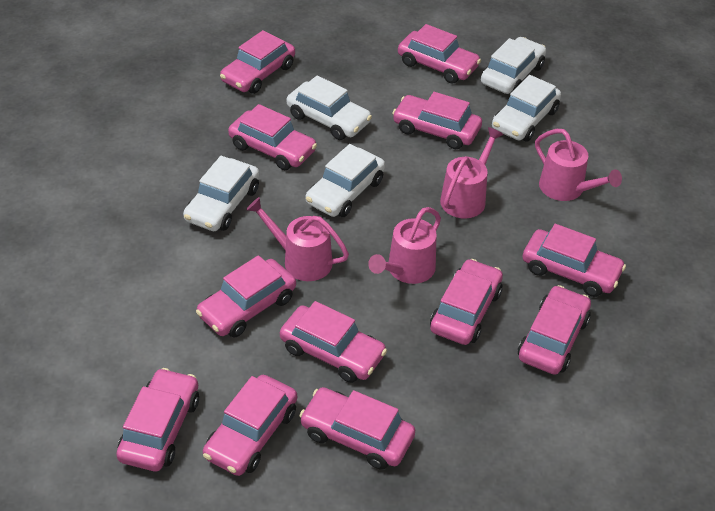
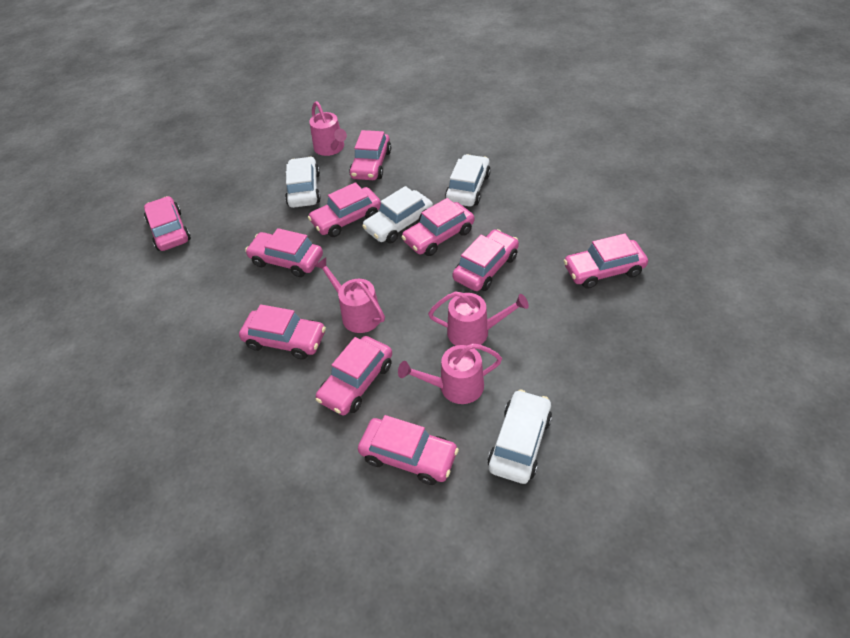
pink car: [116,368,199,471] [196,255,296,337] [203,375,297,476] [220,30,295,94] [228,104,317,170] [280,301,387,383] [299,387,415,470] [392,92,482,149] [398,24,481,83] [430,259,503,345] [518,285,591,375] [523,224,626,297] = 12 -> [144,196,191,251] [239,304,326,360] [245,228,323,277] [308,182,381,237] [316,336,392,415] [349,130,391,180] [358,415,459,485] [402,198,474,256] [452,229,519,291] [564,233,648,289] = 10
white car: [183,156,260,231] [287,75,372,140] [306,144,385,217] [481,37,546,94] [492,75,561,141] = 5 -> [285,157,321,208] [362,186,433,243] [445,154,491,207] [488,390,552,484] = 4

